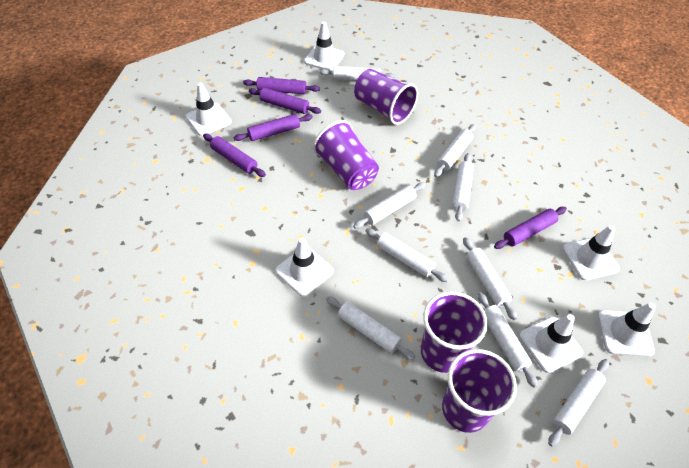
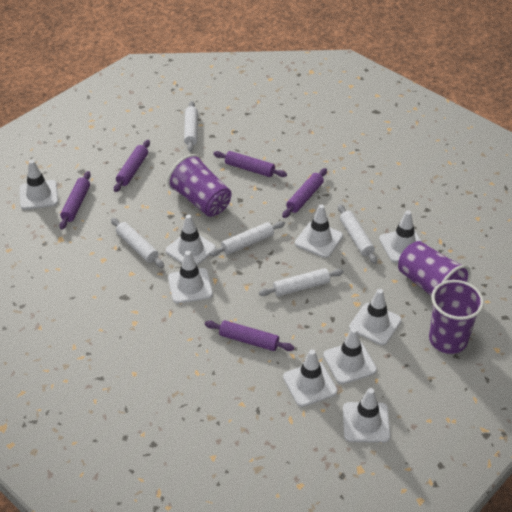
purple cup: [313,120,379,190] [354,69,418,125] [421,291,488,373] [442,349,517,433] = 4 -> [167,154,232,217] [398,241,471,296] [429,280,484,354] = 3
white rolling pin: [319,66,395,81] [326,296,415,360] [353,182,425,229] [365,228,449,282] [434,124,476,177] [453,153,474,221] [463,237,517,320] [478,292,538,388] [548,359,609,447] = 9 -> [111,218,164,268] [184,101,198,152] [209,221,285,256] [259,268,344,297] [338,204,377,264] = 5
white traffic cone: [186,83,232,136] [275,237,333,297] [304,22,344,71] [519,314,584,373] [563,225,620,280] [598,303,656,357] = 6 -> [20,160,58,210] [165,214,216,266] [168,251,213,304] [283,349,338,407] [295,204,343,258] [323,328,377,384] [343,388,390,443] [349,289,402,345] [379,210,422,263] = 9

